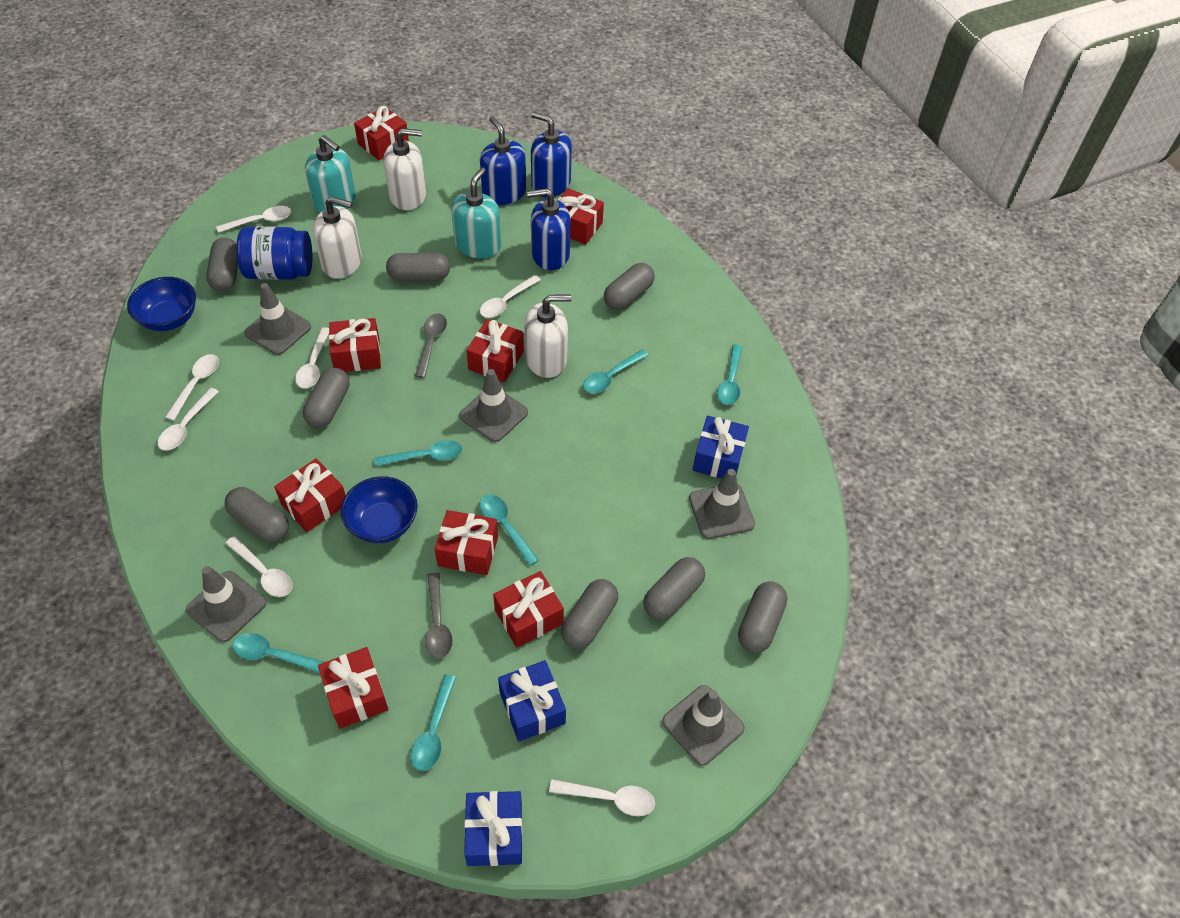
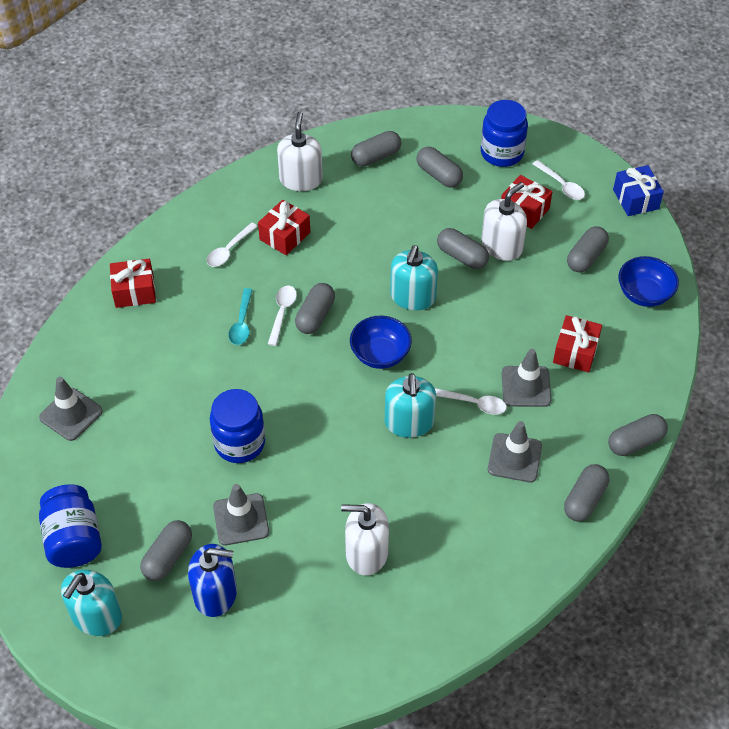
blue gift: [464,791,523,866] [498,660,566,741] [693,416,749,479] = 3 -> [613,165,664,216] = 1
blue jar: [236,226,312,280] = 1 -> [39,484,102,568] [210,389,265,463] [481,100,528,167] = 3
blue soap dispenser: [480,116,526,205] [527,188,571,270] [531,112,572,197] = 3 -> [188,544,237,617] = 1
grey spoon: [415,313,447,378] [425,572,452,658] = 2 -> none = 0
grey traffic cone: [186,566,267,642] [244,283,311,355] [459,369,528,442] [662,685,745,766] [689,469,755,539] = 5 -> [39,377,103,441] [213,484,269,545] [488,421,542,482] [502,349,551,407] = 4
red gift: [274,459,346,532] [318,647,388,729] [329,318,381,372] [354,106,409,160] [435,510,498,575] [466,319,524,383] [493,571,564,648] [558,188,604,245] = 8 -> [110,259,156,308] [258,200,310,255] [501,175,553,229] [553,315,602,372] = 4
turquoise soap dispenser: [305,135,356,213] [451,167,501,258] = 2 -> [61,570,122,636] [385,373,436,438] [390,245,438,310] = 3
turquoise spoon: [232,633,324,673] [374,440,462,467] [411,674,456,771] [479,495,539,566] [583,349,648,393] [717,344,742,405] = 6 -> [228,288,252,345] = 1
white spoon: [158,388,219,451] [165,354,219,421] [216,206,291,233] [225,536,292,597] [295,327,329,389] [480,275,541,318] [549,779,655,816] = 7 -> [206,223,258,267] [268,286,297,346] [435,388,507,415] [533,160,585,200] = 4

